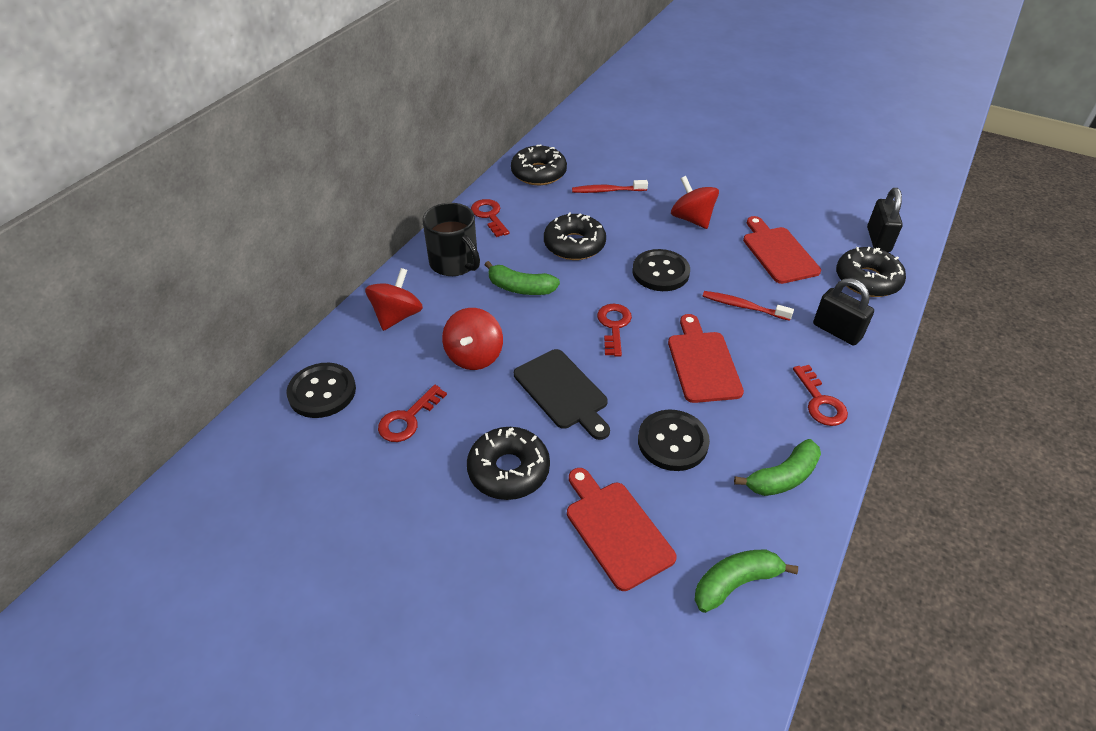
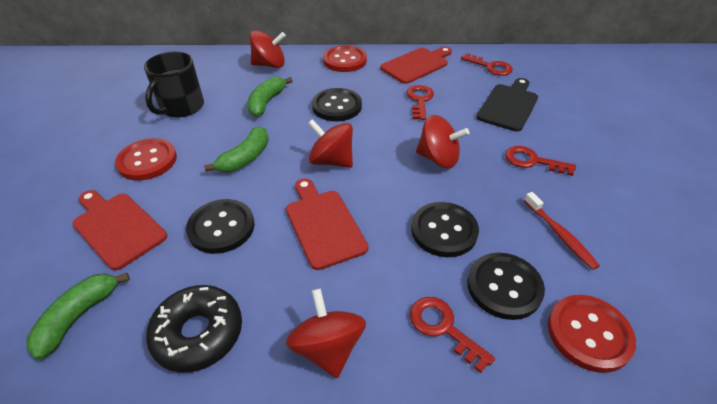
black button: [286,363,356,418] [632,249,690,291] [638,410,710,471] = 3 -> [186,199,255,254] [312,88,362,121] [411,202,479,257] [467,253,545,320] = 4
black donut: [467,427,550,500] [511,144,567,185] [544,212,606,260] [836,246,906,297] = 4 -> [146,285,242,373] = 1
black padlock: [813,278,874,345] [867,188,903,252] = 2 -> none = 0
red button: none = 0 -> [115,138,177,180] [323,45,367,72] [548,295,636,373] = 3
red spinning top: [365,268,423,331] [442,308,503,370] [671,176,719,229] = 3 -> [250,30,286,68] [286,288,366,378] [308,119,353,168] [416,115,469,169] = 4
red toothbrush: [572,180,648,193] [702,291,794,321] = 2 -> [524,192,600,270] = 1

